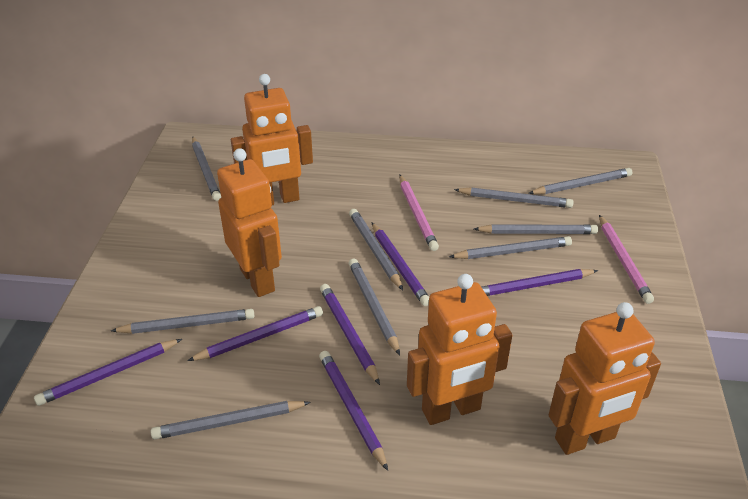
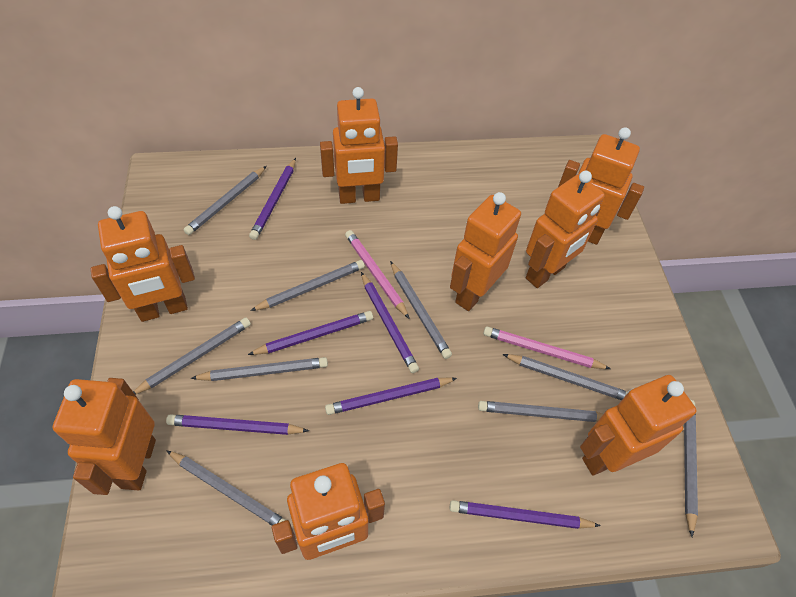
orange robot: [217,148,282,297] [231,74,313,205] [407,274,512,425] [548,302,661,455] = 4 -> [53,378,156,495] [90,206,195,322] [272,463,385,560] [320,87,398,204] [450,192,521,311] [526,171,604,288] [558,127,644,245] [580,375,697,475] = 8

